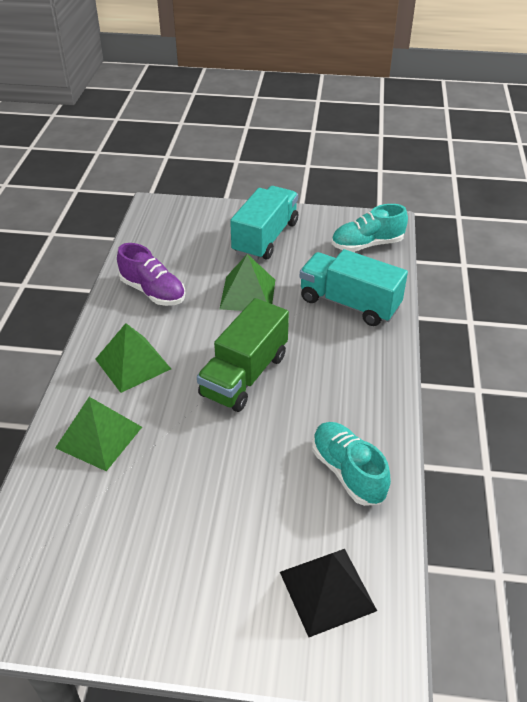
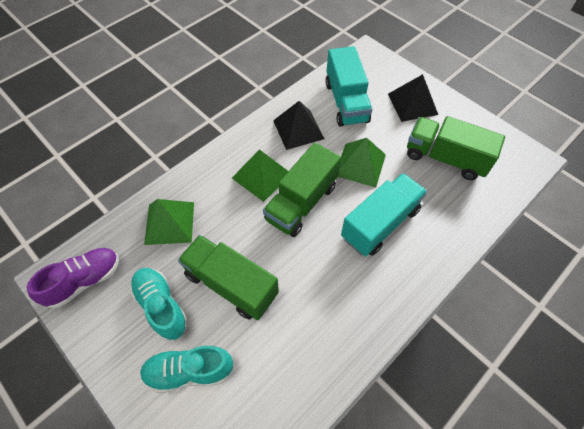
black pyramid: [280,549,377,637] = 1 -> [273,101,324,150] [388,74,438,122] = 2
green truck: [197,298,289,412] = 1 -> [178,235,279,320] [263,142,341,237] [407,116,505,180] = 3

